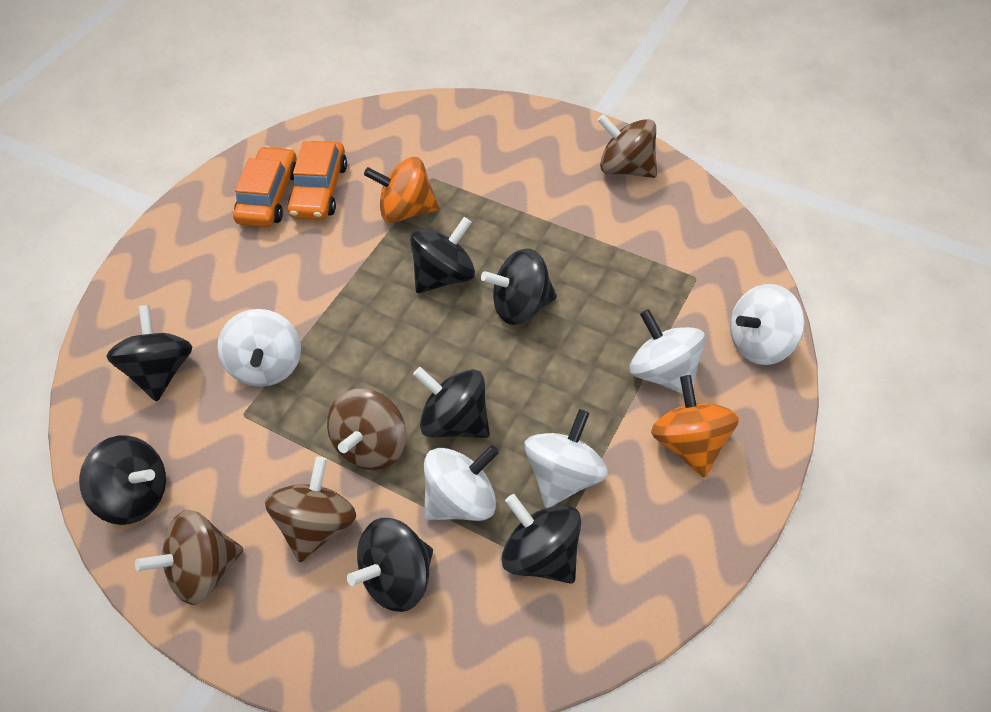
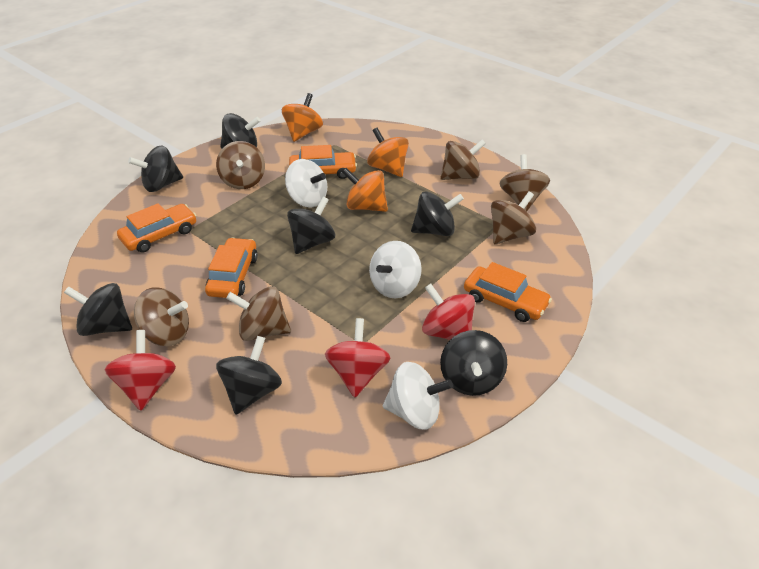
brown spinning top: [135,510,243,605] [265,457,356,562] [327,389,406,470] [597,114,657,178] = 4 -> [134,287,189,346] [216,141,265,189] [226,286,291,341] [440,139,486,180] [491,191,536,245] [500,154,550,211] = 6
orange car: [233,146,297,227] [287,141,347,220] = 2 -> [117,203,197,253] [205,237,258,298] [289,145,357,179] [464,262,552,322] = 4
orange spinning top: [364,157,440,223] [651,375,739,478] = 2 -> [282,93,323,142] [342,168,388,212] [367,128,409,177] = 3
red spinning top: none = 0 -> [105,330,176,411] [325,318,390,397] [422,283,475,340] = 3
white spinning top: [217,309,301,387] [424,445,499,521] [524,409,608,508] [630,309,705,394] [730,284,805,365] = 5 -> [285,159,327,207] [369,241,422,298] [383,362,453,430] = 3

